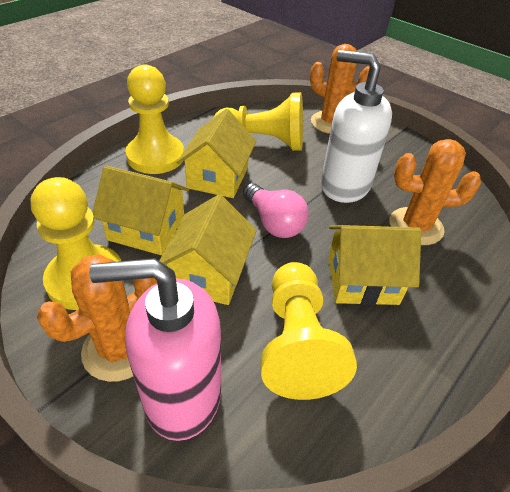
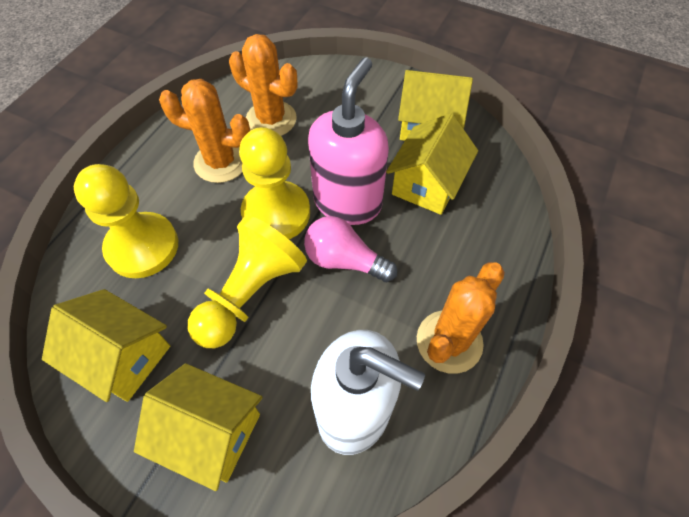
yellow pawn: [31,177,121,310] [125,65,184,174] [214,92,303,151] [260,262,357,400] = 4 -> [74,164,178,278] [188,215,307,348] [239,127,310,239] = 3

